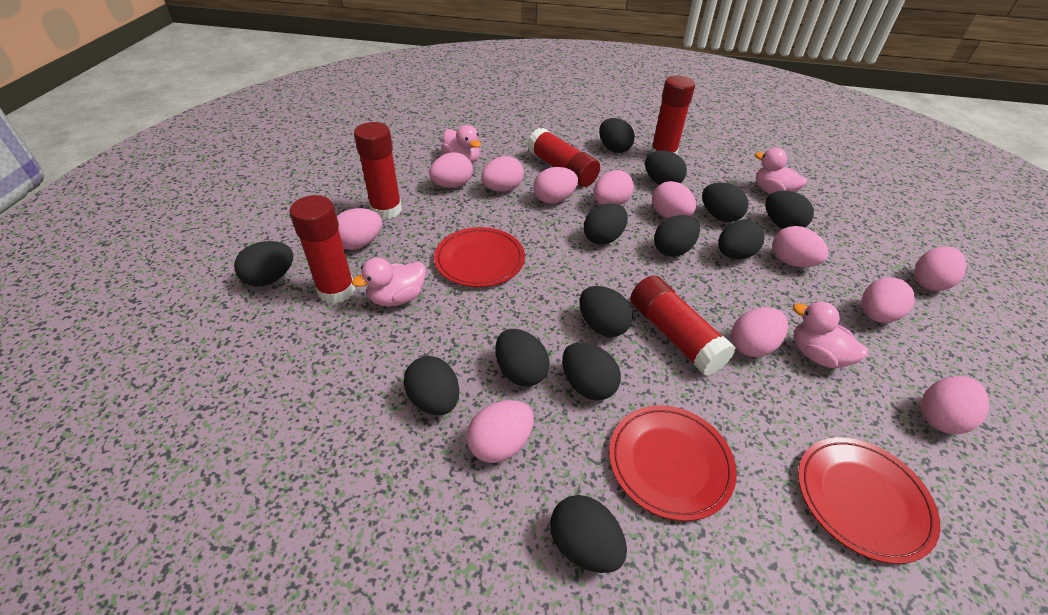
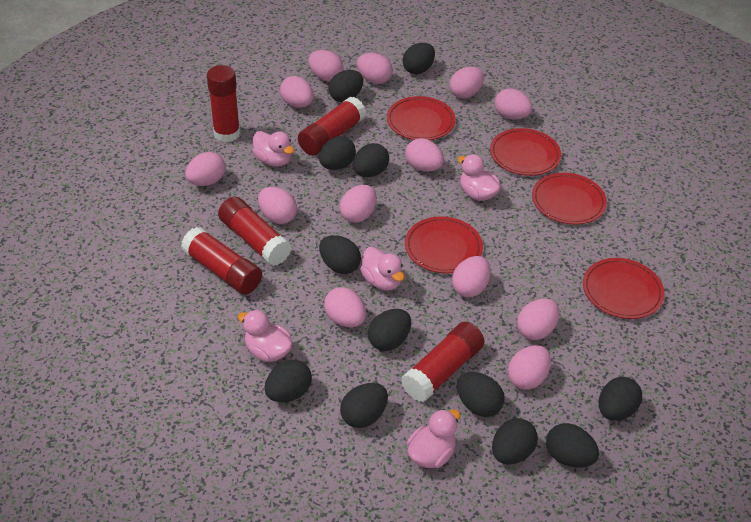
black egg: [234,241,293,286] [403,356,459,415] [495,329,550,387] [550,495,627,573] [562,342,621,400] [579,286,633,337] [584,203,628,245] [599,118,635,153] [645,151,687,185] [654,215,700,257] [702,183,749,222] [718,219,765,260] [765,191,814,229] = 13 -> [264,360,312,402] [319,136,356,170] [319,235,361,274] [329,70,363,102] [340,383,388,428] [353,143,389,177] [368,309,411,351] [403,43,435,74] [457,372,505,417] [492,418,538,465] [546,423,599,468] [599,377,642,421] = 12
pink duck: [352,258,426,307] [441,125,481,163] [755,148,807,194] [793,301,868,368] = 4 -> [238,310,293,362] [253,131,294,167] [360,247,405,290] [407,409,460,468] [458,154,501,201] = 5
pink egg: [337,208,382,250] [429,152,473,188] [466,400,534,463] [481,156,524,192] [533,167,578,204] [593,170,634,205] [652,181,696,218] [731,307,788,357] [773,226,829,267] [862,277,915,323] [914,246,967,291] [921,376,989,434] = 12 -> [186,152,226,186] [258,187,297,224] [280,76,314,108] [308,50,344,81] [324,287,366,327] [340,185,377,223] [357,53,393,84] [405,138,444,172] [450,67,484,98] [452,256,491,297] [494,88,532,120] [508,345,551,390] [517,298,559,340] = 13
red plate: [434,227,525,287] [609,405,737,521] [798,437,940,564] = 3 -> [387,96,456,140] [405,216,483,273] [490,128,561,176] [532,173,607,225] [583,258,664,319] = 5

